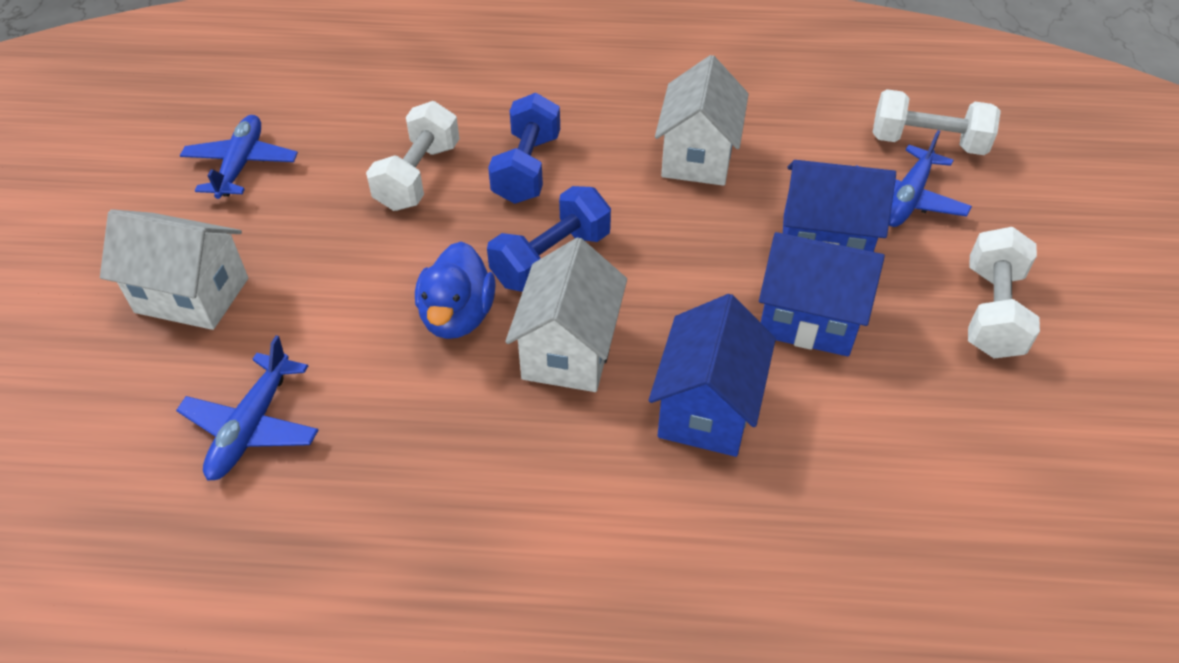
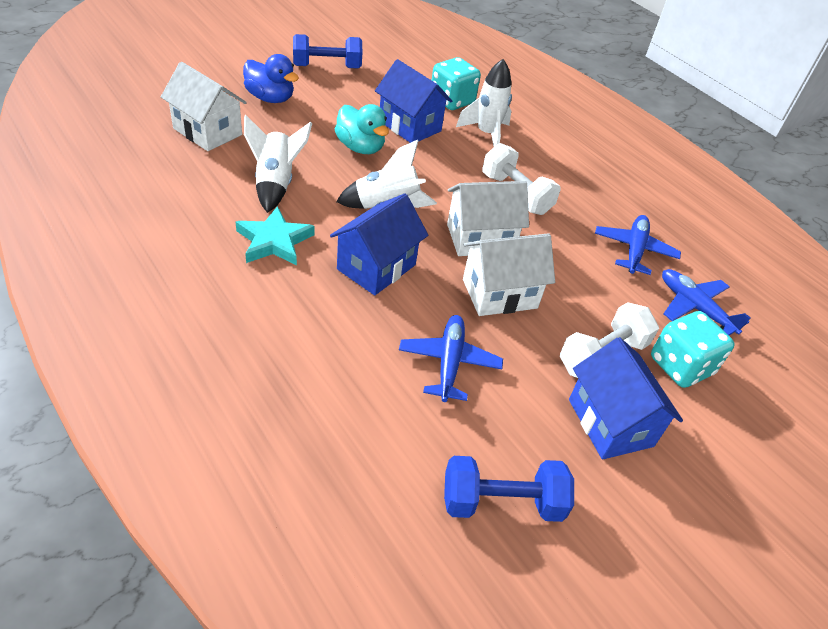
turquoise dice: none = 0 -> [432,57,481,110] [651,311,735,388] = 2
turquoise duck: none = 0 -> [335,104,389,154] = 1
turquoise star: none = 0 -> [236,206,314,265] = 1
white dumbbell: [366,101,459,211] [873,89,1001,155] [968,227,1040,359] = 3 -> [482,143,561,215] [560,302,659,378] = 2
white rocket: none = 0 -> [244,115,312,213] [336,140,437,209] [456,59,512,147] = 3

